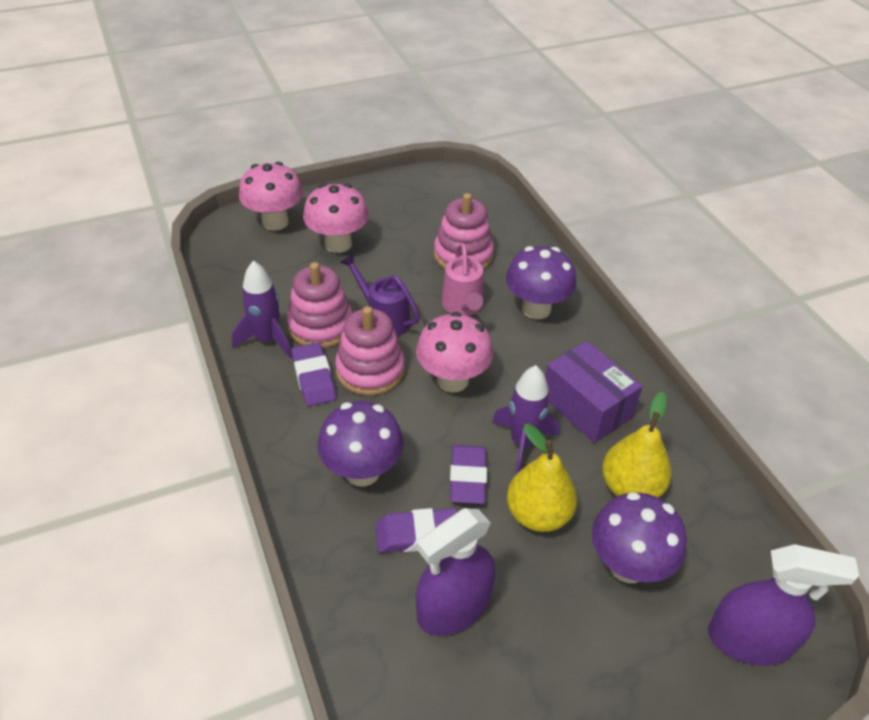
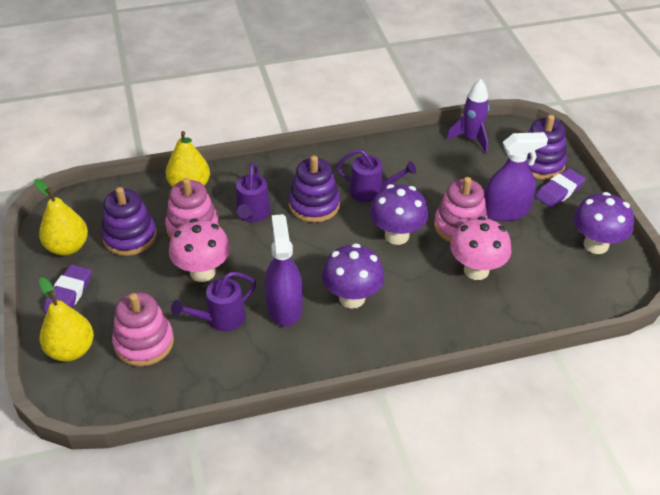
pink mushroom: [239,162,303,231] [303,184,369,253] [416,312,493,393] = 3 -> [169,219,230,282] [450,216,511,280] = 2
pink watering can: [441,243,483,316] = 1 -> none = 0
purple box: [545,341,643,443] = 1 -> none = 0
purple eraser: [291,342,336,406] [375,508,457,553] [450,445,487,504] = 3 -> [44,264,92,313] [536,168,585,208] = 2
purple rocket: [232,261,292,358] [492,365,559,474] = 2 -> [446,79,489,153] = 1
purple stacking toy: none = 0 -> [101,187,157,256] [288,155,340,223] [526,115,567,180] = 3
purple watering can: [340,253,420,337] = 1 -> [171,272,256,331] [236,163,271,222] [336,149,416,202] = 3
yellow pear: [507,424,577,532] [602,392,672,498] = 2 -> [34,179,88,256] [39,277,94,362] [166,131,210,187] = 3

